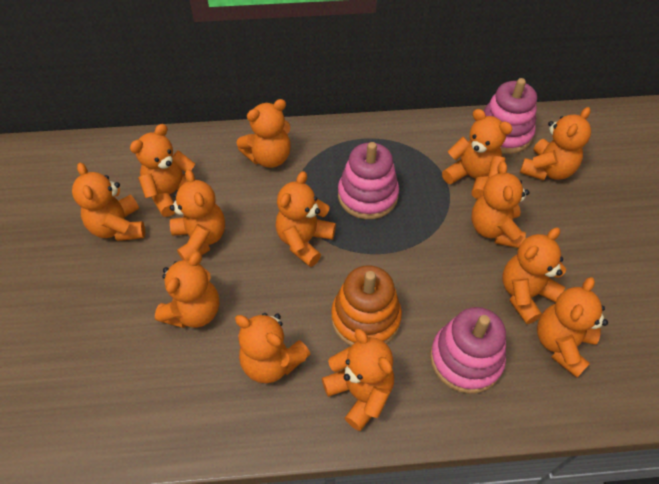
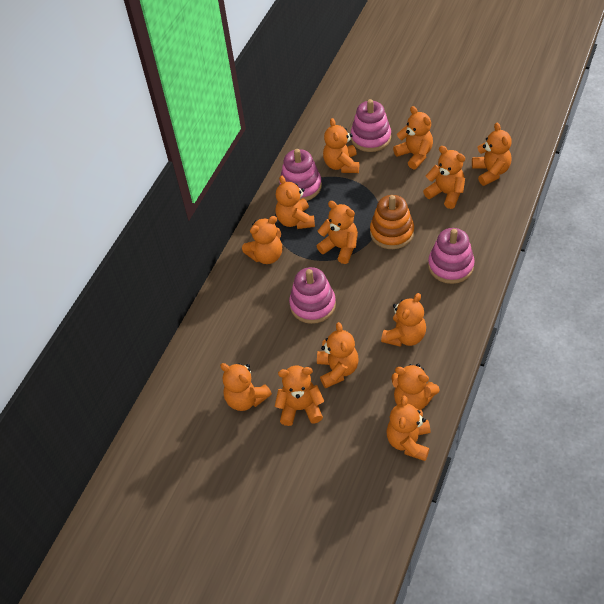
pink stacking toy: [338,142,399,219] [430,307,506,394] [484,78,537,154] = 3 -> [280,149,322,201] [289,267,336,324] [351,99,391,152] [428,228,475,284] = 4

